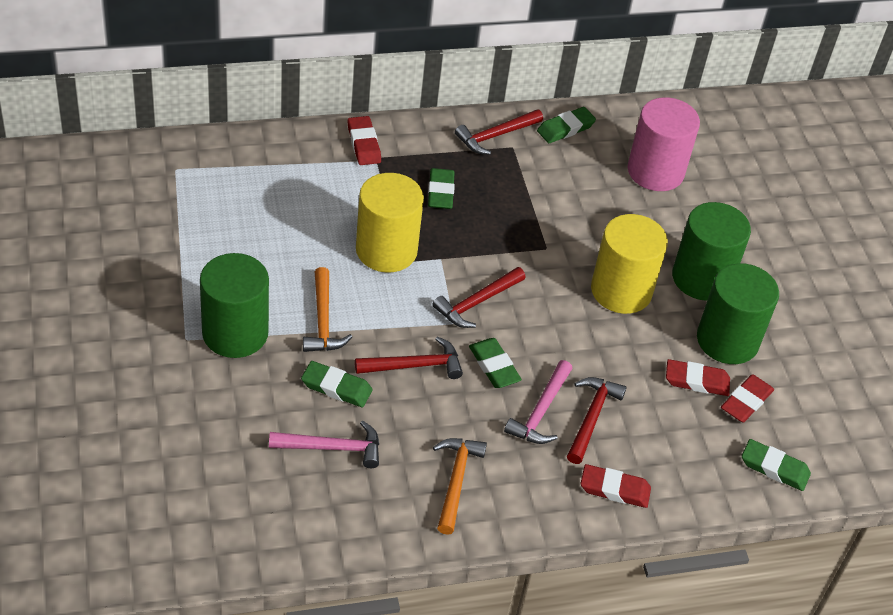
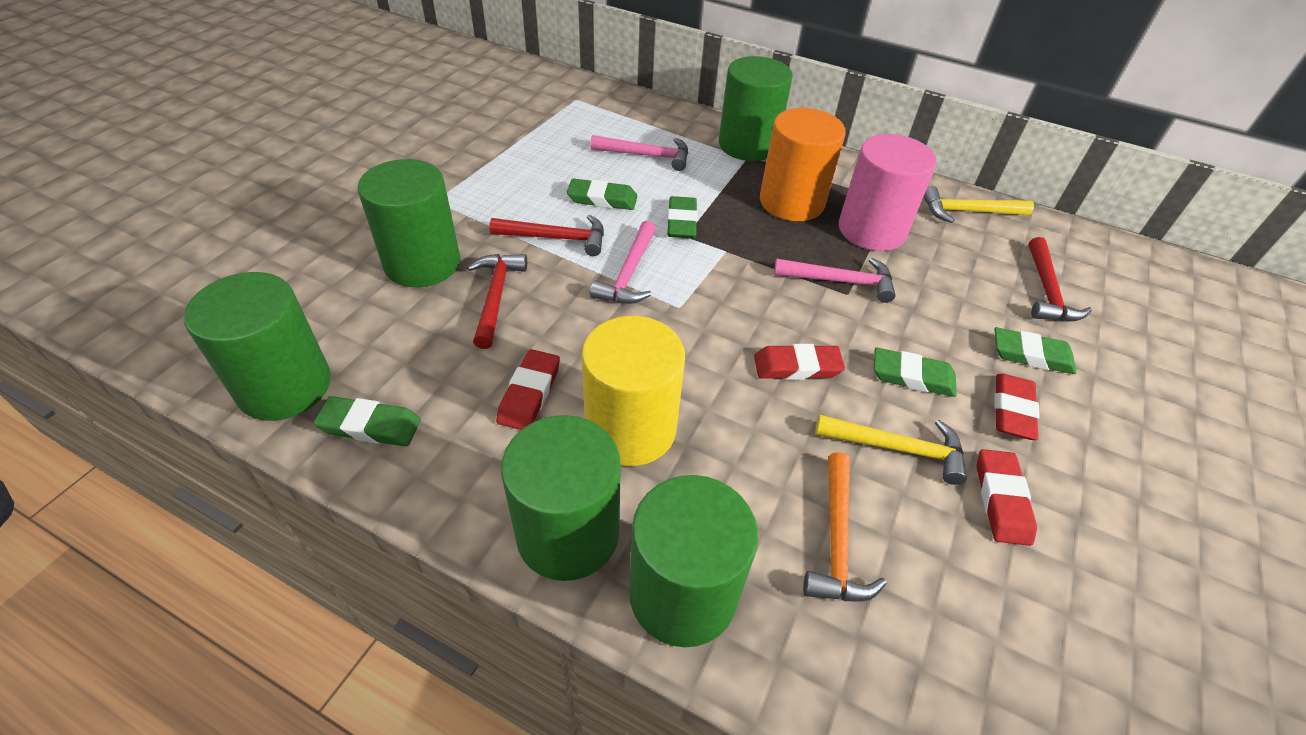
green cylinder: [200,253,269,358] [672,202,751,301] [697,263,779,364] = 3 -> [184,272,331,421] [358,159,460,287] [501,415,621,581] [629,475,758,647] [719,56,793,161] = 5
orange cylinder: none = 0 -> [760,108,846,221] = 1
orange hammer: [303,267,352,352] [433,438,487,535] = 2 -> [803,452,887,602] = 1
pink hammer: [269,421,379,468] [504,360,573,444] = 2 -> [590,135,688,171] [590,221,656,304] [774,258,896,303] = 3
red hammer: [355,337,463,379] [433,267,526,328] [455,109,543,155] [567,377,627,464] = 4 -> [467,254,527,349] [489,215,604,256] [1029,237,1092,322] = 3
yellow cylinder: [356,173,424,273] [591,214,668,314] = 2 -> [582,316,685,466] = 1
yellow hammer: none = 0 -> [815,415,967,485] [923,186,1034,223] = 2

